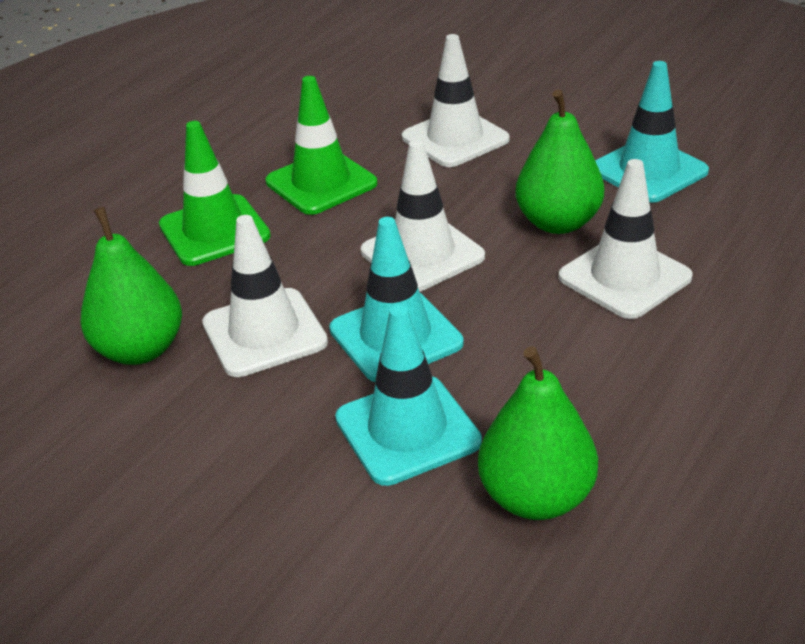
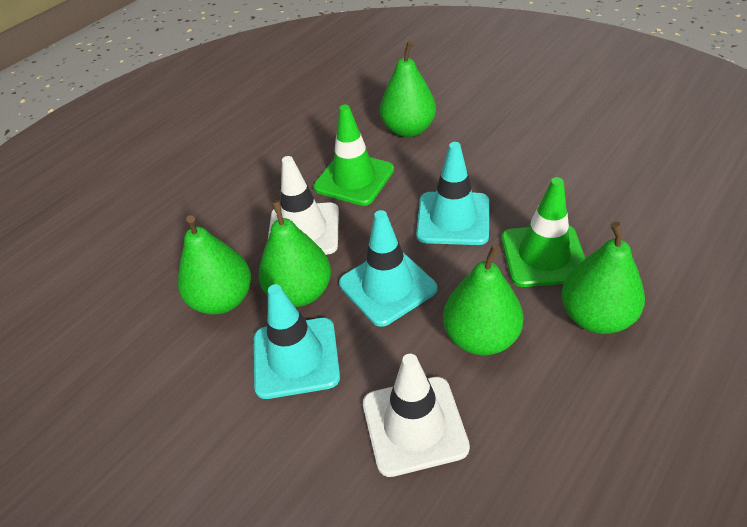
green pear: [80,207,182,365] [478,346,598,520] [515,89,604,234] = 3 -> [178,215,251,314] [259,200,331,307] [380,41,436,137] [443,244,524,355] [561,222,645,334] = 5
white traffic cone: [202,215,328,377] [361,140,485,292] [402,34,510,167] [559,159,693,319] = 4 -> [268,156,339,255] [363,354,470,477] = 2

